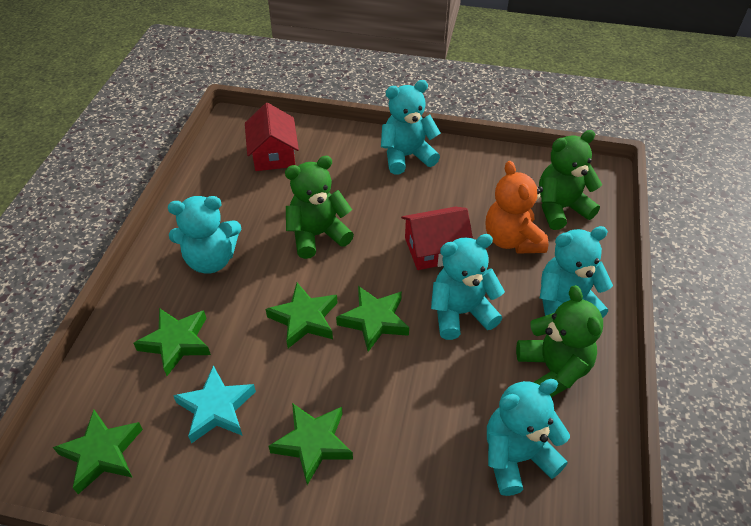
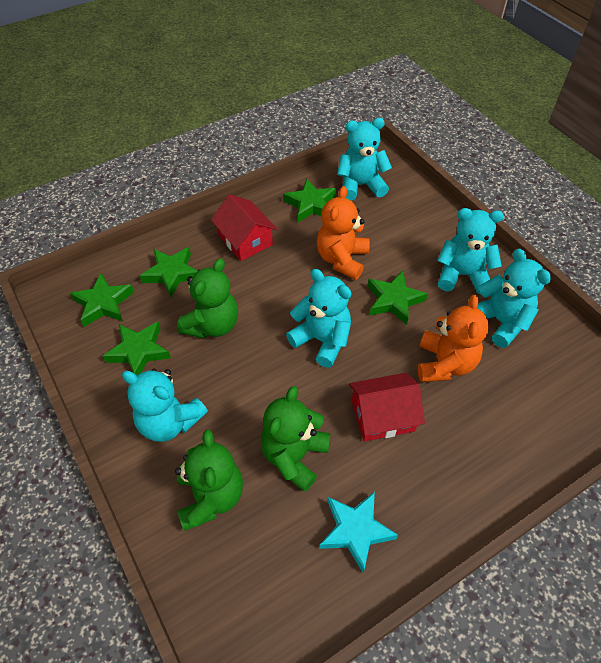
orange teddy bear: [486,161,548,254] = 1 -> [317,186,370,280] [418,294,489,382] = 2

